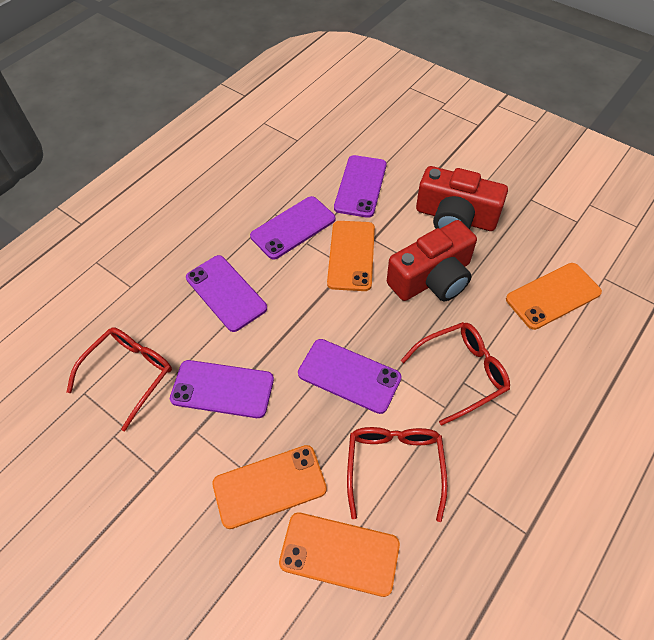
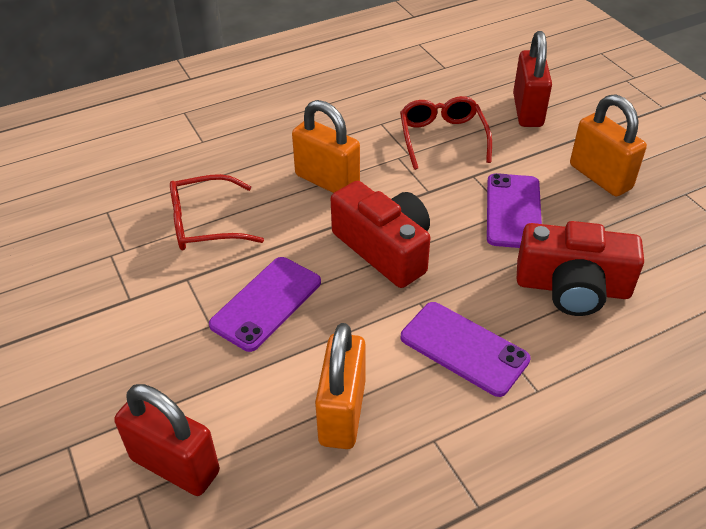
orange padlock: none = 0 -> [292,100,360,193] [315,323,366,449] [570,94,647,196] = 3
orange phone: [212,445,327,529] [279,512,400,597] [327,221,375,291] [506,263,602,330] = 4 -> none = 0
purple phone: [170,360,274,418] [186,255,267,332] [250,196,335,260] [298,339,401,414] [334,155,387,218] = 5 -> [209,257,321,352] [401,302,531,397] [487,173,542,248] = 3
red glasses: [67,328,172,431] [347,427,448,522] [401,322,510,426] = 3 -> [170,174,264,250] [400,96,492,170] = 2
red padlock: none = 0 -> [114,384,220,496] [513,31,552,127] = 2

